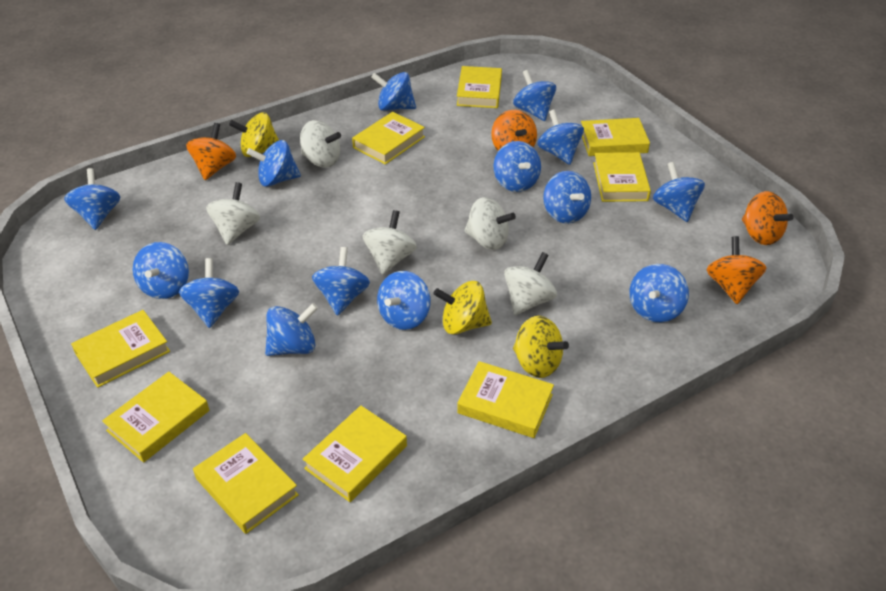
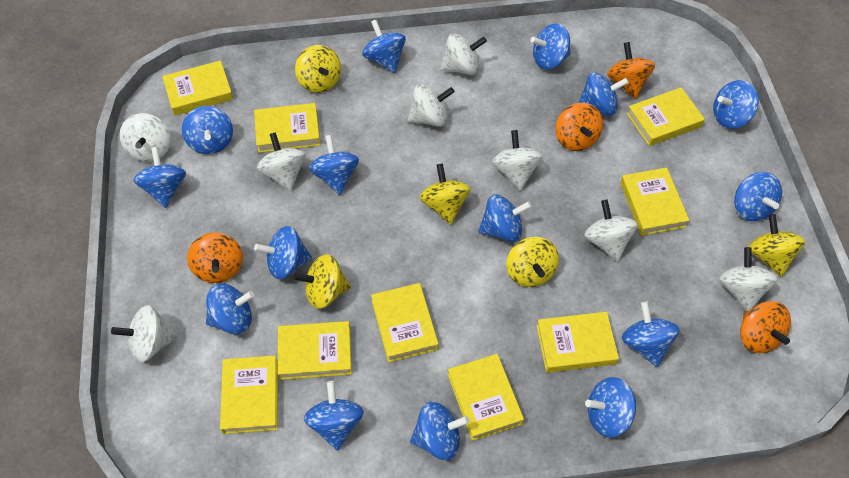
blue spinning top: [64,168,120,230] [133,242,189,299] [179,258,239,328] [247,140,301,187] [265,303,318,356] [312,247,370,316] [371,72,416,111] [377,271,431,330] [494,141,541,192] [513,70,556,121] [537,110,584,165] [543,171,591,224] [629,264,689,322] [653,162,705,222] = 14 -> [133,147,186,208] [182,106,233,155] [206,284,254,334] [254,226,312,279] [304,381,364,451] [309,135,359,195] [362,20,406,73] [410,402,470,460] [478,194,532,242] [531,23,571,70] [578,72,629,116] [585,377,636,437] [622,301,680,367] [713,80,759,129] [734,172,782,222] = 15
white spinning top: [206,182,260,245] [300,120,341,167] [363,210,417,275] [464,197,516,250] [504,252,557,316] = 5 -> [111,305,178,362] [120,113,171,162] [257,132,306,191] [408,84,455,127] [440,34,487,75] [492,130,543,191] [584,200,638,261] [719,247,778,311] = 8
yellow spinning top: [229,112,279,157] [433,281,492,334] [513,316,569,378] = 3 -> [293,254,351,309] [295,45,341,93] [420,163,471,225] [506,237,559,287] [749,214,805,277] = 5

